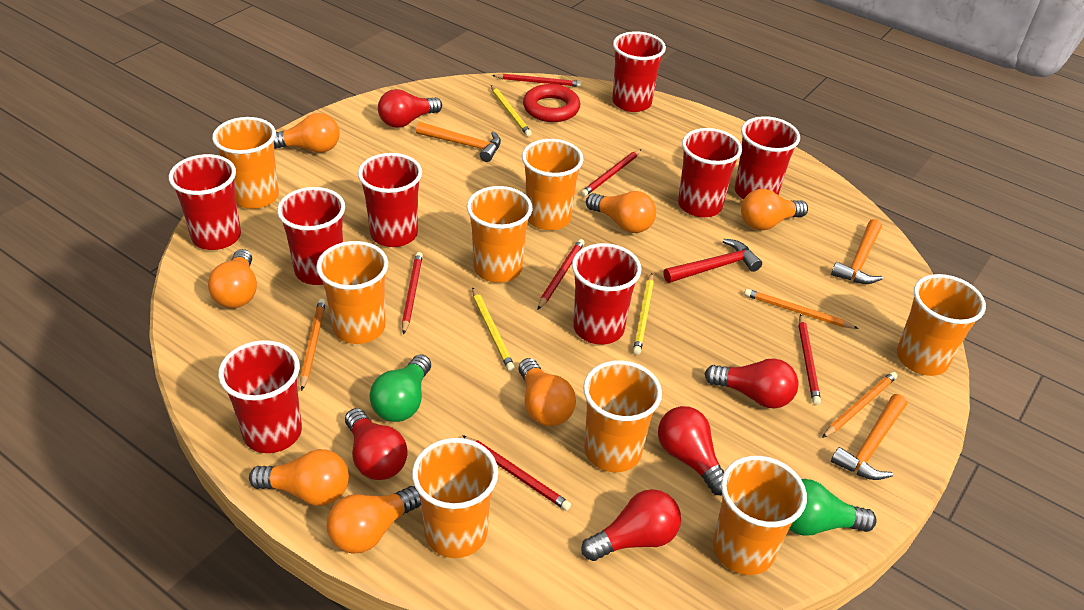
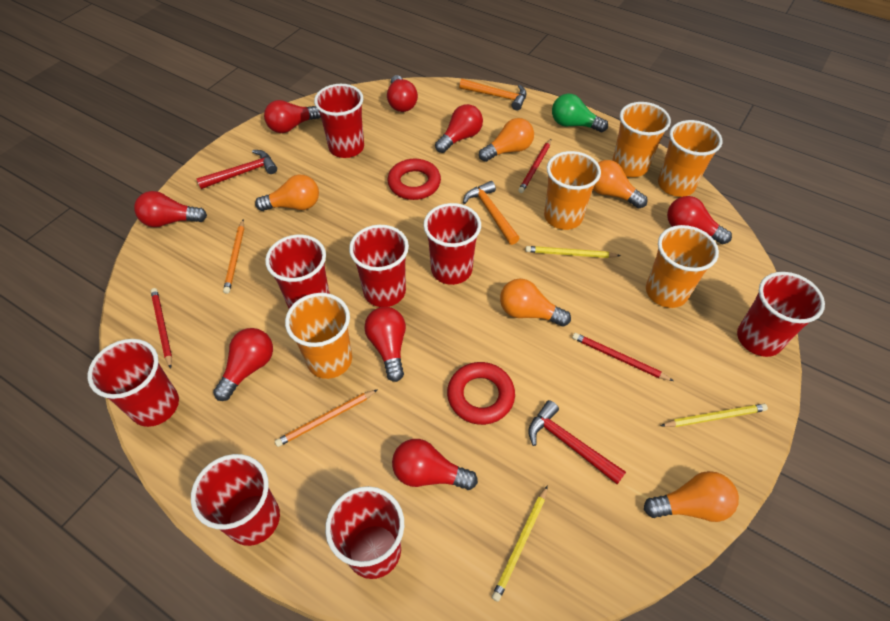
green light bulb: [369,354,431,422] [789,479,877,536] = 2 -> [552,94,608,132] = 1
orange cup: [212,117,279,209] [316,241,388,344] [412,438,498,558] [467,186,532,283] [522,139,584,230] [583,360,662,472] [713,456,807,575] [897,274,986,376] = 8 -> [285,293,352,379] [544,151,601,230] [612,102,671,177] [646,225,719,308] [658,120,722,197] = 5
orange hammer: [416,122,501,162] [831,219,883,284] [831,394,907,480] = 3 -> [459,79,527,110] [463,181,520,245] = 2
orange light bulb: [208,249,257,308] [249,449,349,506] [274,113,340,153] [326,486,421,553] [518,358,576,426] [586,191,656,233] [741,189,808,230] = 7 -> [255,175,319,211] [479,118,534,162] [500,278,571,326] [593,160,647,208] [644,471,739,522] = 5
orange pencil: [300,299,326,391] [744,289,859,329] [822,372,897,438] = 3 -> [223,219,244,294] [275,389,378,447] = 2
red hammer: [663,239,762,283] = 1 -> [196,150,277,189] [528,400,626,484] = 2
red light bulb: [345,408,408,480] [378,89,442,128] [581,489,681,561] [658,406,724,495] [705,358,798,408] = 5 -> [134,191,207,227] [213,328,273,401] [264,100,321,133] [364,307,406,382] [387,75,418,112] [392,439,478,490] [435,104,483,153] [667,196,732,244] = 8
red pencil: [402,252,423,335] [462,435,571,511] [492,73,582,87] [537,239,584,310] [581,149,641,197] [799,314,821,405] = 6 -> [151,288,172,369] [518,139,551,193] [572,333,673,381] = 3
red ring: [523,84,580,122] = 1 -> [388,159,441,200] [447,362,515,425] = 2

